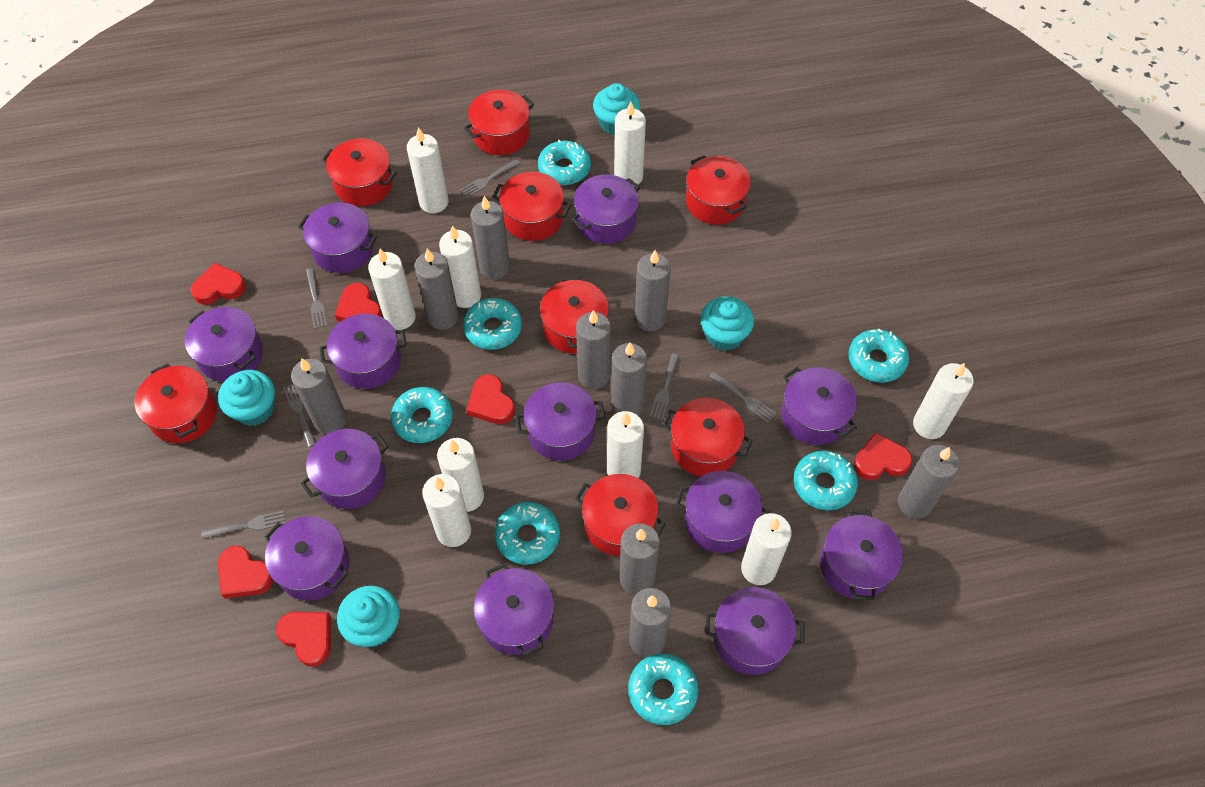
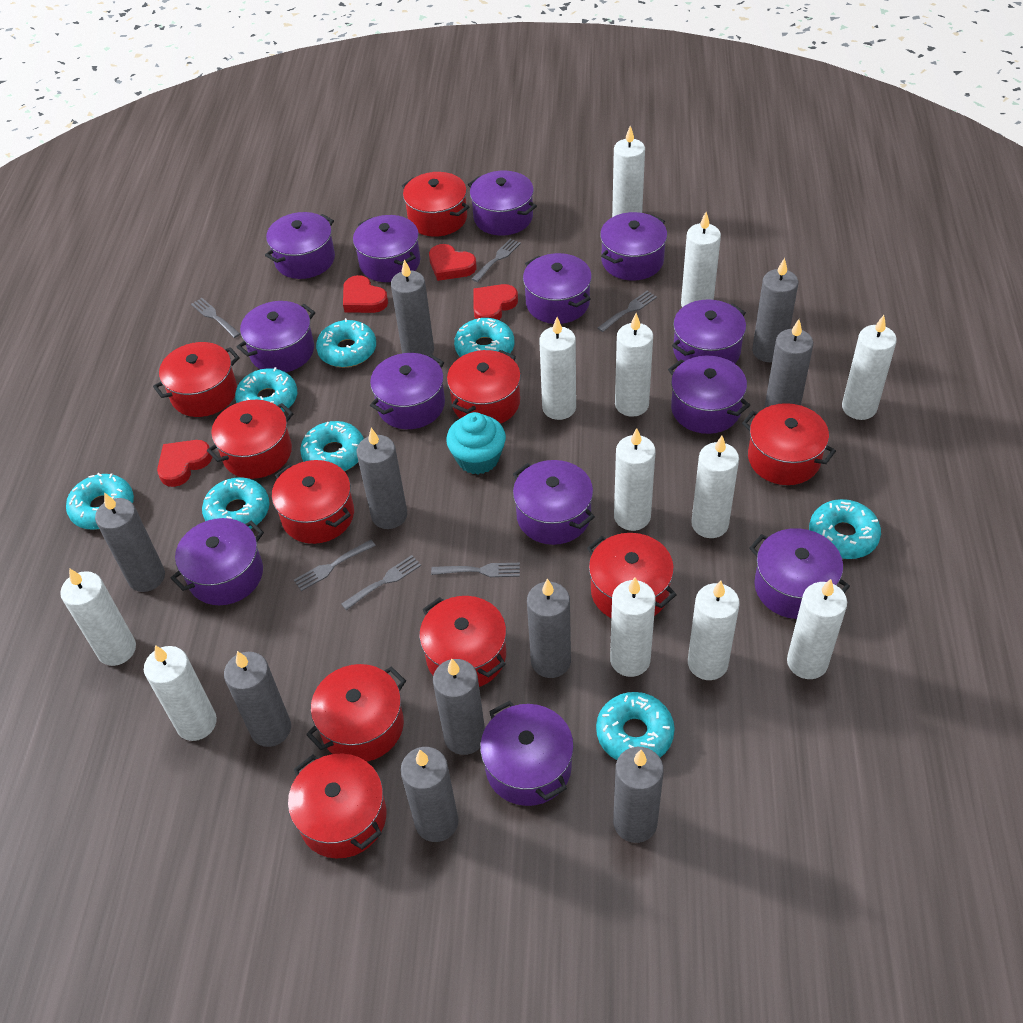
grey candle: [291,358,347,434] [414,248,459,330] [471,196,510,279] [576,310,611,389] [611,342,647,416] [619,523,660,595] [629,588,672,657] [635,250,671,331] [898,445,960,519] = 9 -> [95,492,165,592] [224,651,291,747] [357,428,407,529] [391,260,434,356] [400,747,458,842] [433,659,485,755] [527,579,571,678] [613,747,664,843] [752,258,798,362] [764,319,813,408] = 10
purple pot: [185,307,263,382] [265,516,350,601] [298,202,377,273] [301,429,389,509] [319,314,407,389] [473,563,554,656] [515,382,606,461] [572,175,640,244] [676,471,771,553] [705,587,804,675] [781,367,857,445] [820,509,903,600] = 12 -> [171,518,264,605] [237,301,315,372] [265,212,335,279] [353,215,420,282] [370,353,445,429] [468,171,537,236] [480,701,574,806] [513,460,595,545] [523,253,592,324] [600,212,667,280] [668,356,750,434] [672,299,746,364] [749,528,850,619] = 13
red heart: [191,263,246,305] [218,546,274,598] [276,612,331,667] [335,283,382,322] [467,374,515,424] [854,432,912,480] = 6 -> [157,440,212,487] [343,275,388,313] [429,244,476,281] [473,284,518,320] = 4
red pot: [135,363,217,443] [322,139,397,206] [464,90,534,155] [492,172,571,241] [540,277,609,354] [575,474,666,556] [663,398,753,476] [686,155,751,225] = 8 -> [153,342,240,417] [207,400,294,479] [272,460,354,544] [288,754,387,858] [306,664,406,762] [402,172,469,237] [419,596,506,687] [447,350,521,424] [587,533,676,618] [742,403,836,485] = 10
turquoise cupcake: [218,370,275,426] [337,586,400,647] [593,83,640,135] [700,296,754,351] = 4 -> [446,412,506,474] = 1
turquoise donut: [391,387,453,443] [463,298,522,350] [495,502,560,565] [538,140,591,185] [628,654,699,725] [794,451,858,510] [849,329,909,383] = 7 -> [66,473,134,530] [202,477,270,529] [235,367,297,412] [300,421,364,471] [316,318,376,367] [454,318,514,357] [596,692,675,760] [809,499,881,559] = 8
white candle: [368,249,416,330] [407,127,449,213] [422,474,471,547] [437,438,484,512] [439,225,481,308] [607,411,644,478] [614,102,646,185] [741,513,792,585] [913,363,974,439] = 9 -> [60,568,136,666] [144,645,217,741] [539,317,576,420] [610,578,656,677] [612,126,645,217] [614,428,655,531] [615,313,653,417] [681,212,721,307] [688,580,740,680] [691,436,739,538] [787,579,847,679] [842,315,897,420] = 12

